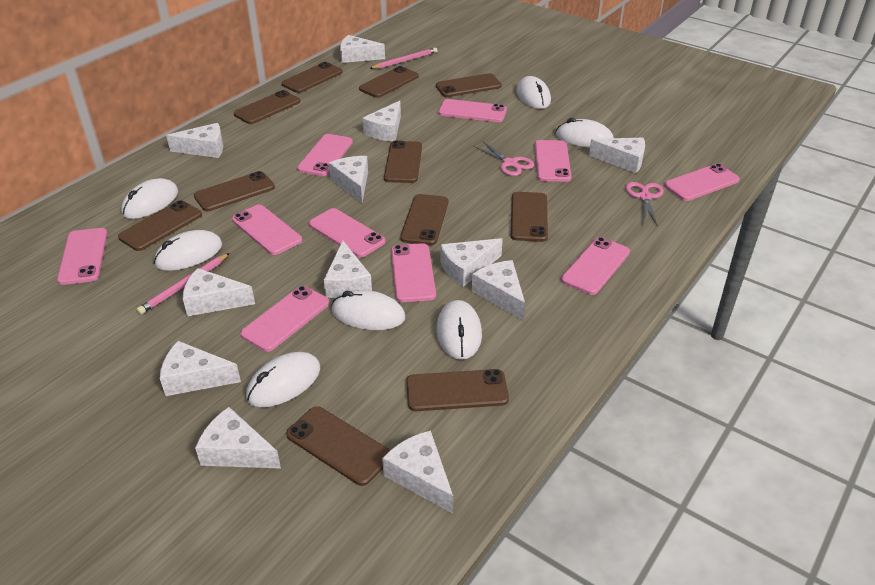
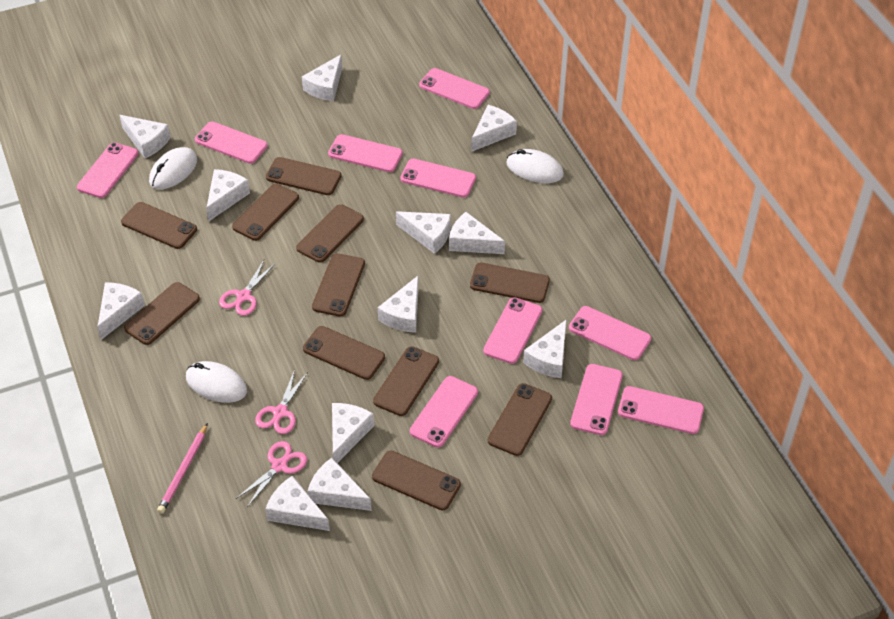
pink pencil: [137,253,230,314] [369,48,438,69] = 2 -> [157,423,208,513] = 1
pink scissors: [473,141,534,176] [625,182,663,227] = 2 -> [219,260,276,316] [236,441,307,507] [255,369,308,434] = 3
white mouse: [121,178,178,219] [154,230,222,271] [246,352,320,407] [331,290,405,330] [436,300,482,360] [516,76,551,109] [556,118,613,148] = 7 -> [149,147,197,189] [186,361,247,403] [506,149,564,183] = 3

